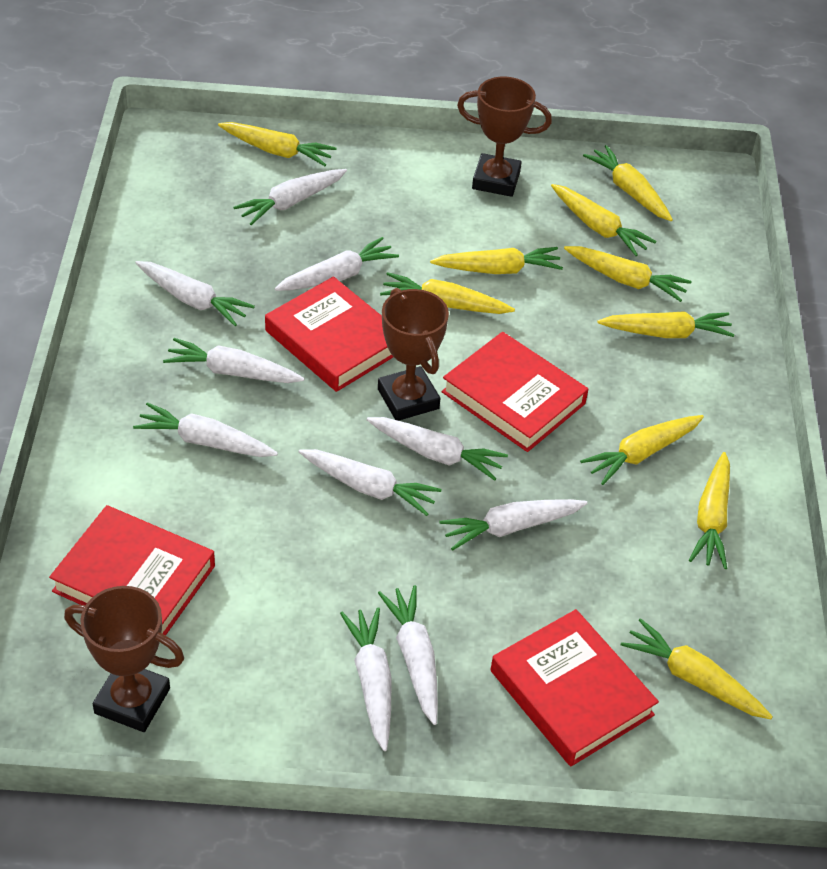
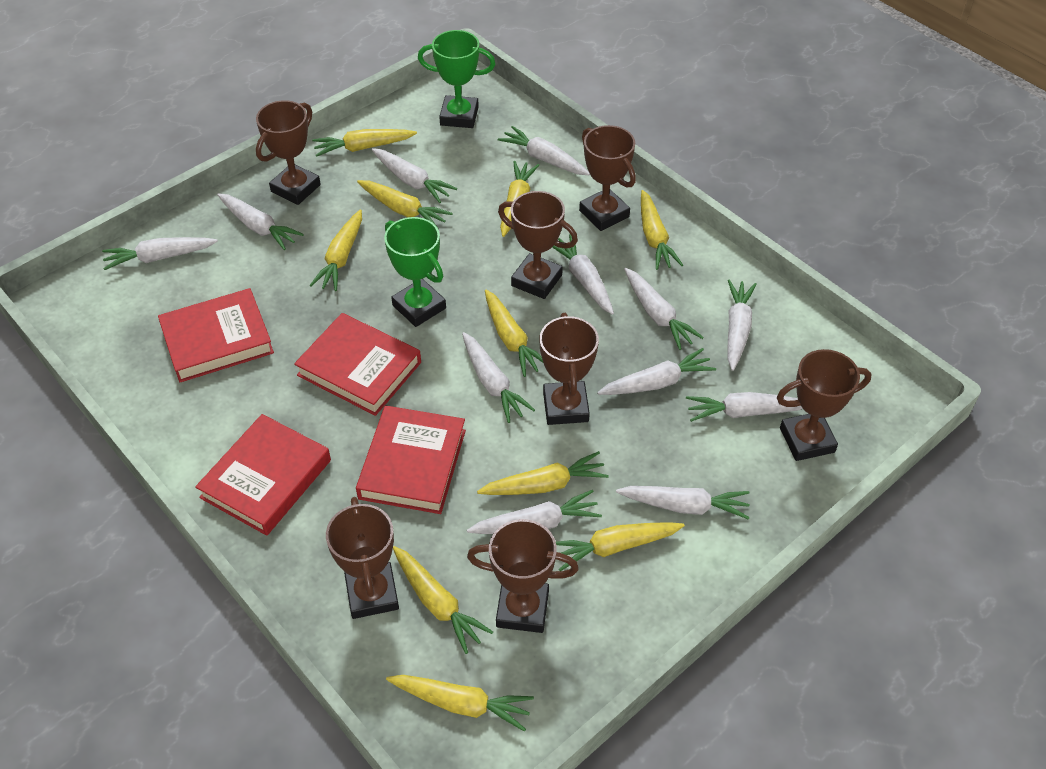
brown trophy: [64,586,184,732] [378,288,449,421] [457,77,552,197] = 3 -> [256,100,321,205] [326,497,399,619] [467,519,579,633] [498,191,578,299] [539,313,599,425] [579,125,636,231] [777,349,872,461] = 7
green trophy: none = 0 -> [384,217,446,327] [418,30,496,128] = 2
white carrot: [133,402,278,457] [135,261,255,326] [163,338,304,383] [233,169,347,225] [274,237,399,291] [299,449,441,516] [340,607,391,751] [367,417,508,481] [378,585,438,725] [439,499,588,551] = 10 -> [102,237,218,270] [217,193,304,250] [372,148,457,203] [462,332,535,423] [467,490,602,534] [498,126,590,175] [552,234,614,315] [597,348,716,395] [616,486,750,520] [624,268,704,350] [686,392,803,422] [728,279,757,371] = 12

